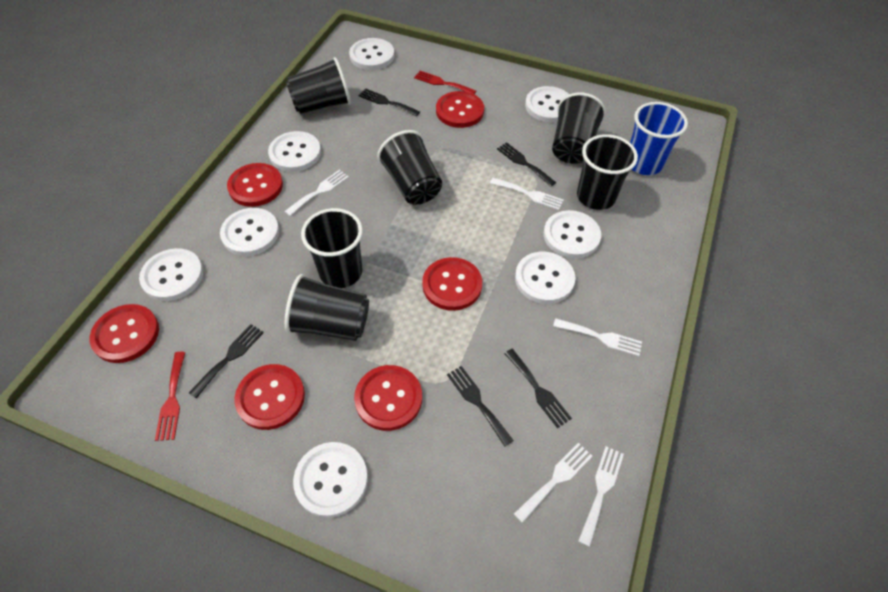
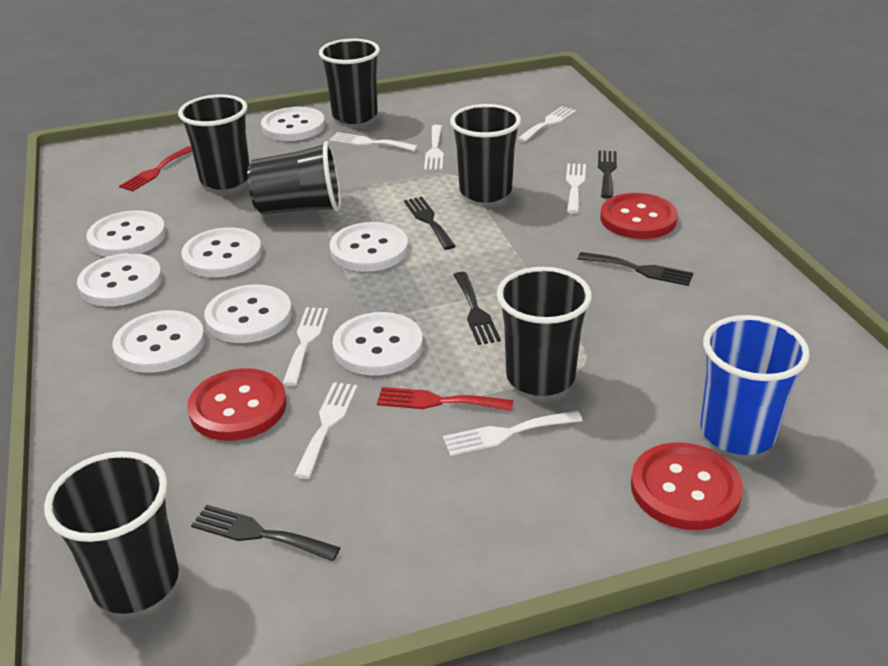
red button: [90,304,159,363] [227,163,283,207] [234,364,305,430] [354,365,422,431] [422,257,482,311] [436,91,484,128] = 6 -> [187,368,287,441] [600,193,678,239] [631,442,743,530] = 3
white fork: [284,170,349,216] [490,178,564,210] [514,443,592,523] [553,318,642,356] [578,446,624,547] = 5 -> [282,307,328,386] [294,382,358,479] [330,132,418,151] [424,125,444,170] [443,411,582,456] [517,106,576,142] [566,163,586,214] = 7

